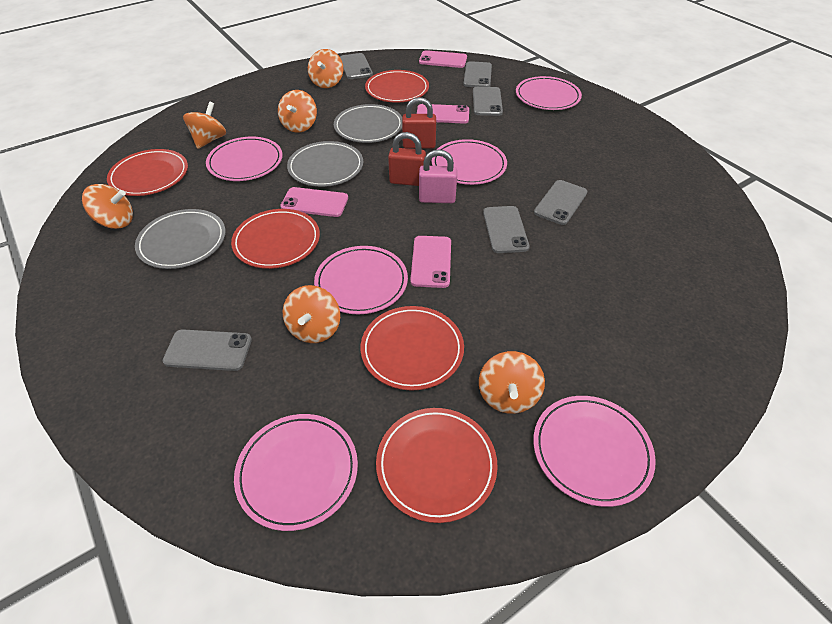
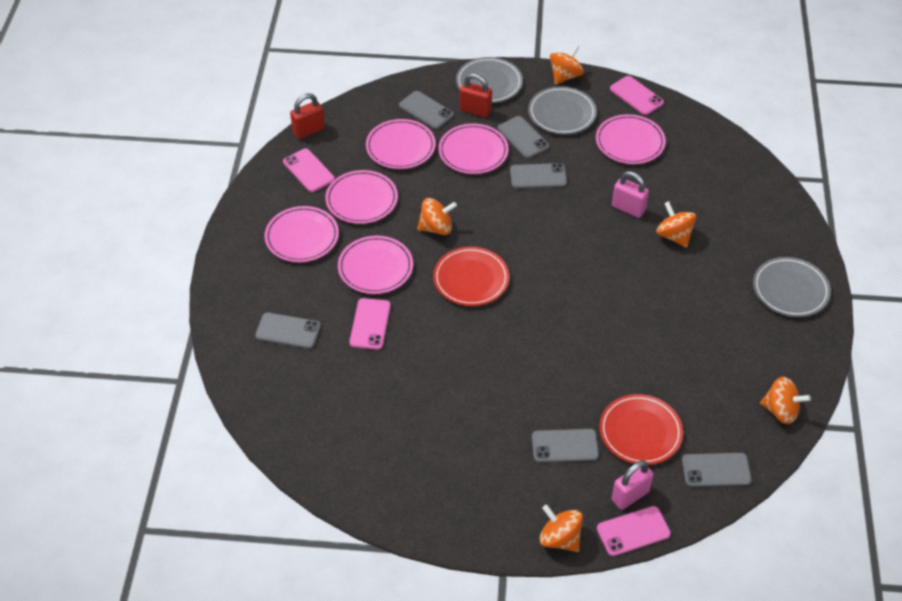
orange spinning top: [82,184,133,229] [183,101,226,149] [278,90,317,133] [282,285,340,343] [308,49,343,88] [479,351,545,414] = 6 -> [417,198,457,235] [539,505,583,552] [550,44,584,85] [656,201,696,247] [760,377,811,424] = 5
pink padlock: [419,149,457,203] = 1 -> [612,171,649,218] [612,460,654,510] = 2
red plate: [107,149,188,196] [231,209,320,269] [361,306,464,391] [365,70,429,102] [376,408,498,523] = 5 -> [433,247,509,306] [599,394,683,465] = 2

